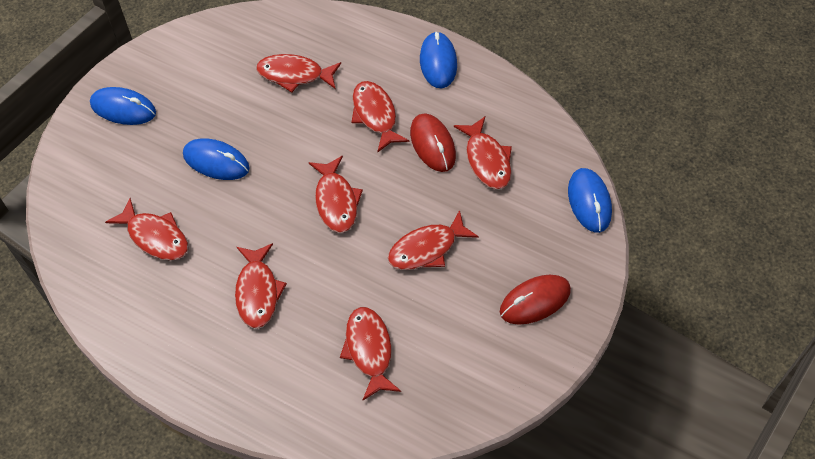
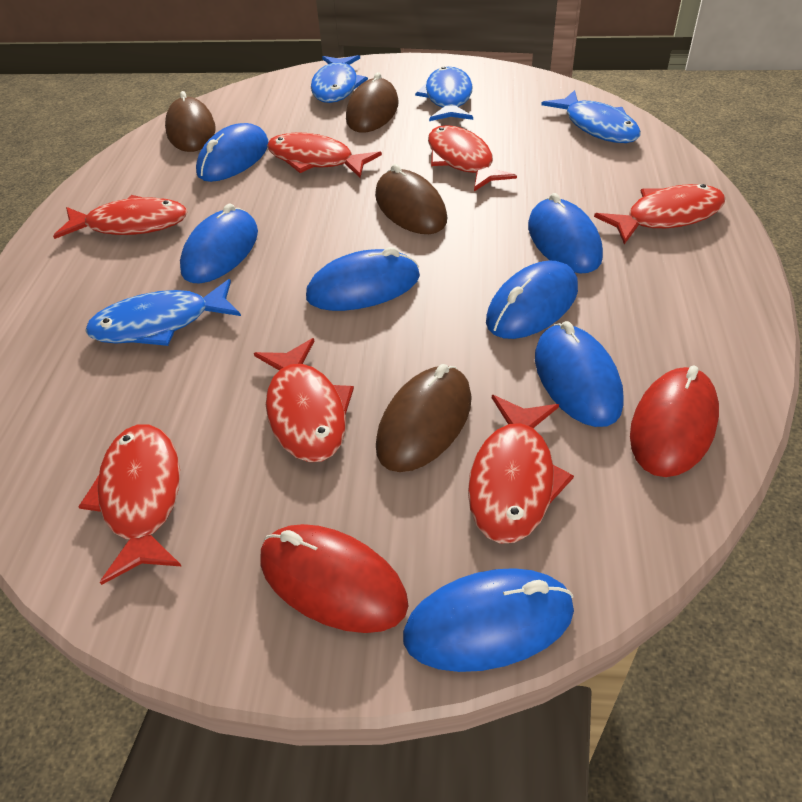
blue fish: none = 0 -> [85,279,241,346] [311,55,368,103] [415,66,473,121] [541,90,641,143] = 4
blue mouse: [90,87,156,125] [183,138,250,180] [420,31,457,89] [568,168,612,233] = 4 -> [180,203,258,283] [196,123,269,182] [306,247,420,311] [403,568,574,672] [486,261,578,339] [528,193,603,273] [535,321,624,427] = 7
brown mouse: none = 0 -> [165,91,216,152] [346,72,399,133] [375,164,447,234] [376,364,472,472] = 4
red fish: [105,198,188,261] [235,243,287,329] [256,54,341,93] [309,156,363,233] [340,307,401,400] [352,81,409,153] [388,210,479,270] [454,117,512,189] = 8 -> [53,195,188,239] [78,425,182,585] [254,338,354,462] [267,132,382,178] [428,125,517,191] [468,395,574,544] [594,184,725,244] = 7

